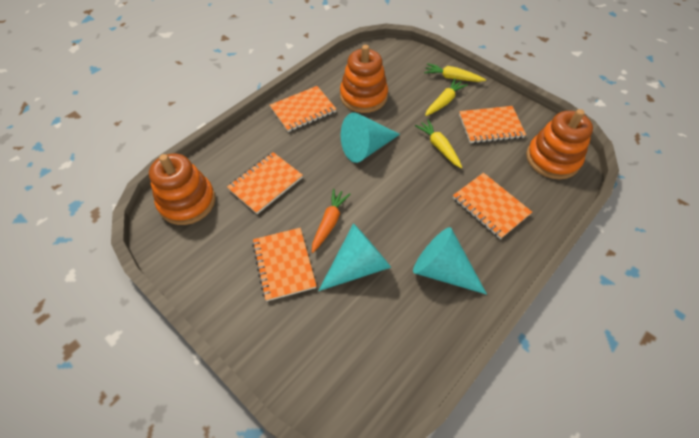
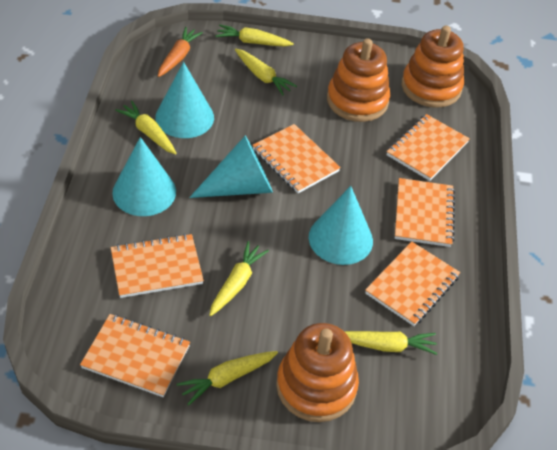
orange notebook: [227,152,303,214] [252,228,317,301] [270,86,336,132] [453,173,532,239] [459,106,526,144] = 5 -> [80,314,190,397] [111,234,204,298] [252,124,341,193] [365,241,460,326] [387,114,470,181] [395,178,455,247] = 6
turquoise cone: [318,223,391,291] [341,113,400,163] [413,227,487,295] = 3 -> [112,137,176,216] [155,62,214,138] [189,136,273,198] [309,186,373,265] = 4
yellow carrot: [415,120,462,168] [424,63,486,82] [425,78,468,116] = 3 -> [115,101,177,154] [177,351,278,405] [209,241,269,316] [215,25,294,47] [235,48,297,95] [345,331,438,355] = 6

